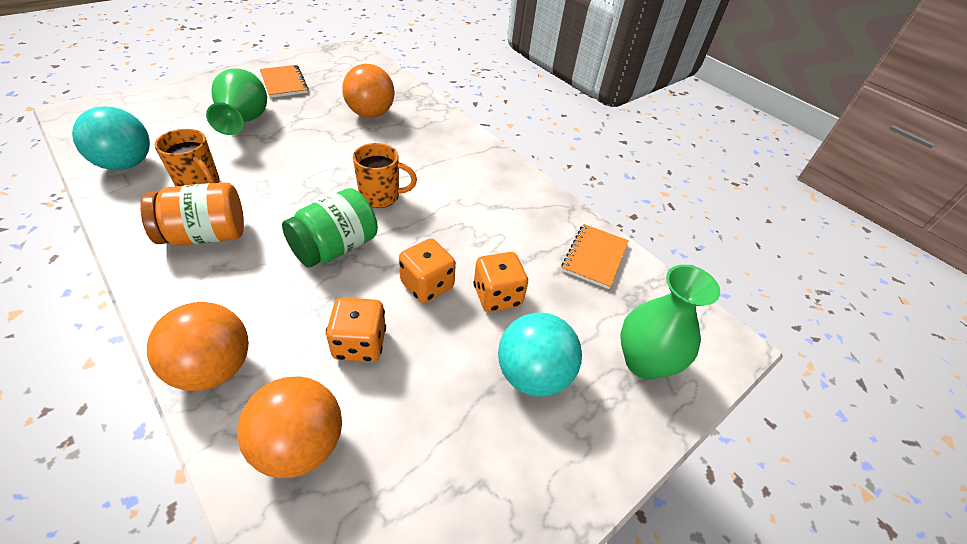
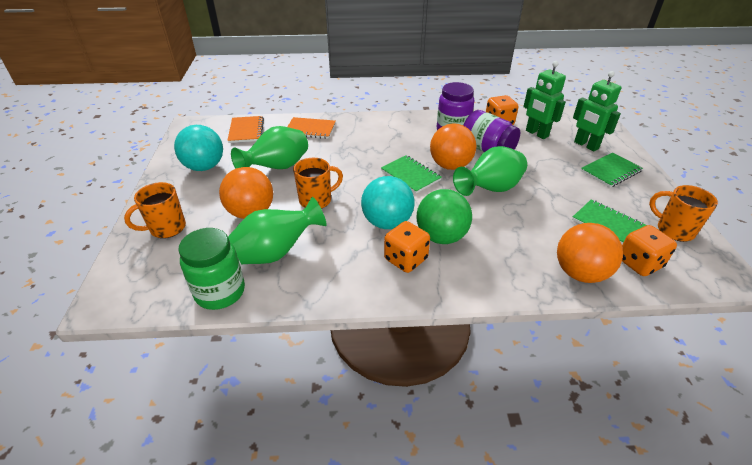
green ball: none = 0 -> [417,189,472,244] = 1
green notebook: none = 0 -> [381,155,442,193] [572,199,646,245] [581,153,643,188] = 3
green robot: none = 0 -> [523,61,566,139] [573,71,621,151] = 2
green vase: [206,68,267,135] [621,265,720,380] = 2 -> [228,197,327,264] [231,126,308,169] [453,146,527,196] = 3
orange jar: [140,182,244,246] = 1 -> none = 0
orange mug: [154,129,220,187] [353,143,417,208] = 2 -> [124,182,186,238] [293,158,343,209] [649,185,718,242] = 3
purple jar: none = 0 -> [437,82,474,130] [463,110,520,152] = 2

